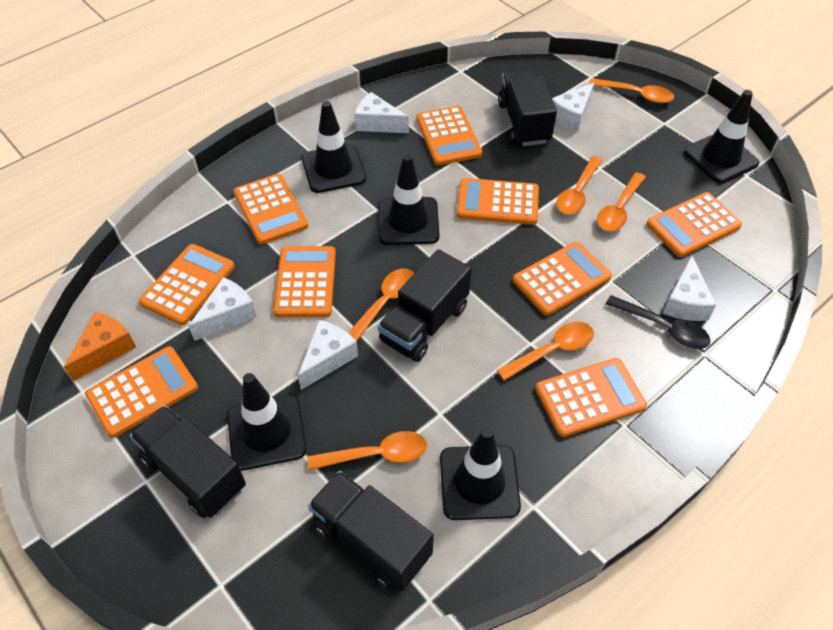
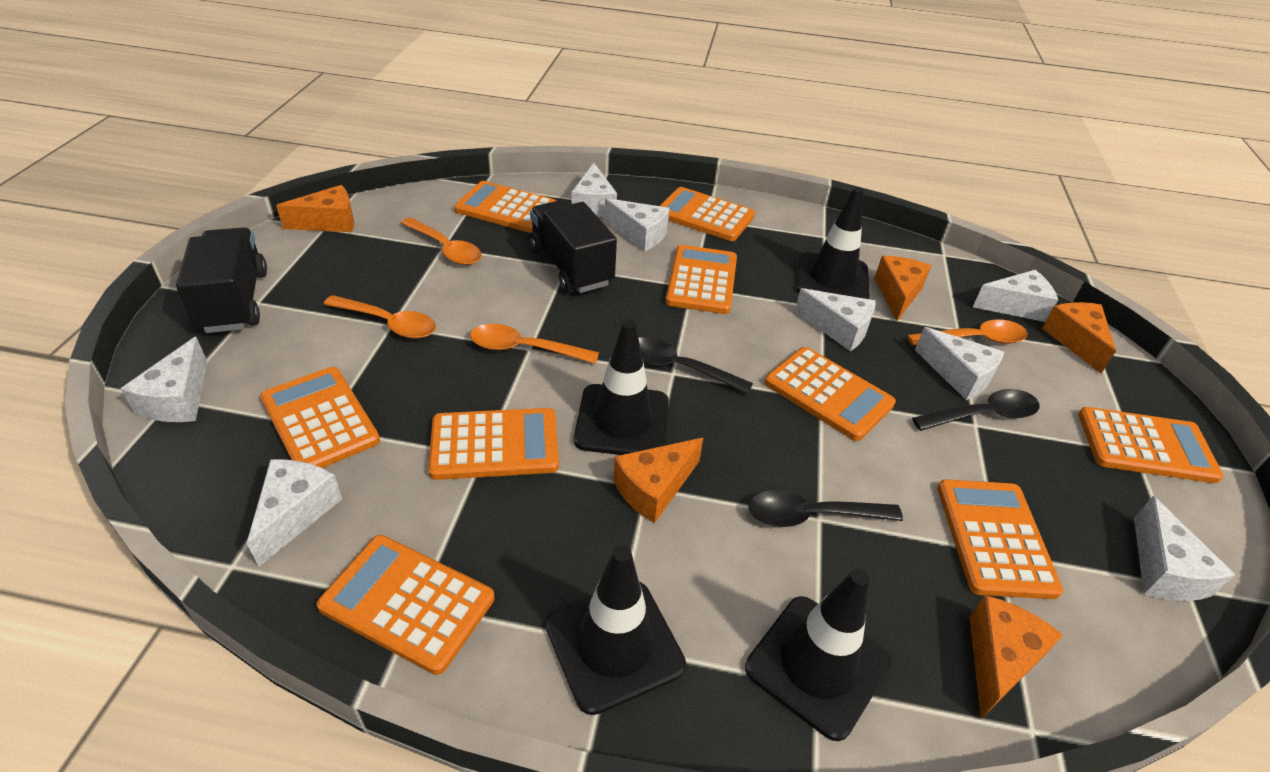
black spoon: [606,295,711,349] = 1 -> [639,337,753,394] [748,490,903,527] [912,389,1040,431] = 3
black traffic cone: [227,373,307,471] [301,101,367,193] [378,154,440,245] [440,427,521,520] [684,90,760,183] = 5 -> [546,545,686,715] [574,320,669,455] [745,569,891,741] [796,187,870,299] = 4
black truck: [130,406,246,518] [308,471,434,591] [378,249,472,362] [498,69,557,146] = 4 -> [176,227,267,333] [530,199,617,293] = 2
orange cheese: [64,312,136,381] = 1 -> [276,185,354,232] [613,438,703,523] [874,256,931,321] [969,595,1063,719] [1042,302,1116,373] = 5
orange spoon: [307,431,427,470] [348,269,414,341] [497,322,594,381] [556,156,603,215] [589,78,674,103] [597,172,646,231] = 6 -> [323,295,436,339] [400,217,482,265] [470,324,599,364] [907,319,1028,346] = 4
white cheese: [189,277,257,341] [298,320,358,390] [354,92,409,133] [552,83,594,132] [663,256,716,321] = 5 -> [120,337,207,422] [247,459,342,566] [572,163,617,217] [604,198,670,252] [795,288,876,351] [915,327,1004,400] [973,270,1058,322] [1134,496,1235,601] = 8

